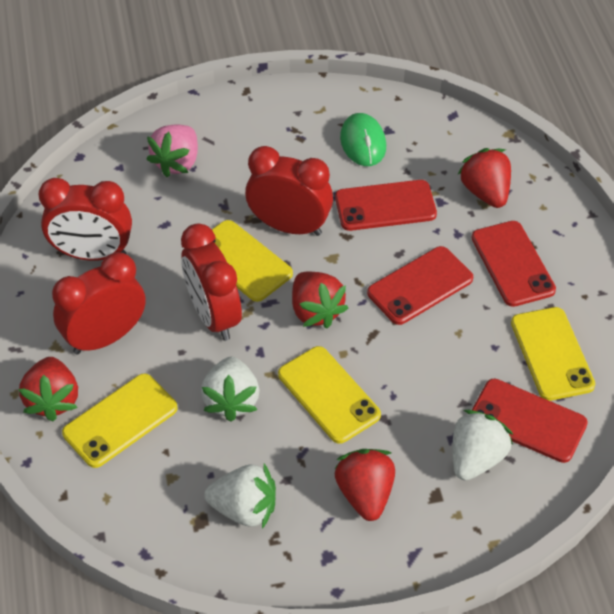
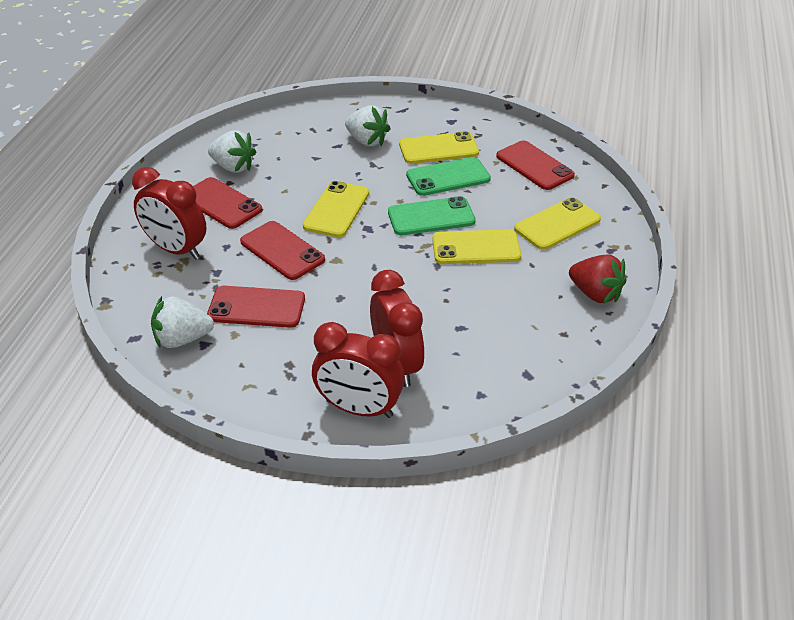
green mouse: [340,113,386,166] = 1 -> none = 0
green phone: none = 0 -> [388,196,476,235] [406,157,491,196] = 2
pink strawberry: [146,124,198,177] = 1 -> none = 0
red clock: [39,178,132,261] [52,252,146,355] [181,223,242,341] [245,146,333,236] = 4 -> [132,167,207,260] [312,322,405,418] [370,270,424,387] = 3
red strawberry: [19,357,78,421] [292,272,348,329] [335,449,395,521] [458,148,511,208] = 4 -> [569,254,626,304] = 1

